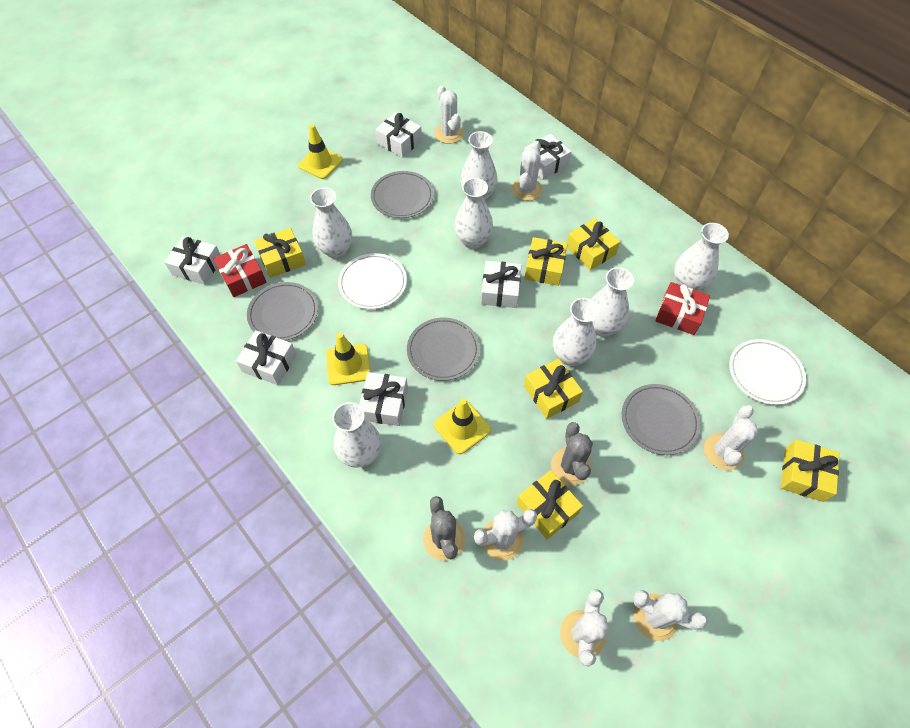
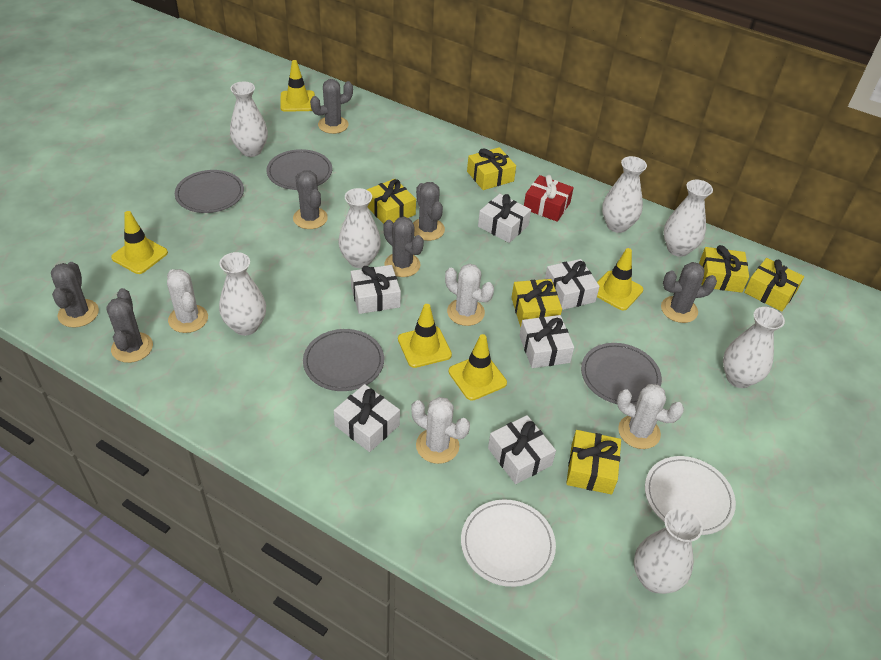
grey cactus: [423,496,466,561] [551,422,593,485] = 2 -> [51,262,99,328] [106,288,153,363] [293,170,328,229] [310,79,353,134] [383,217,424,277] [413,182,445,241] [661,262,717,323] = 7
red gift: [213,244,267,297] [655,282,710,335] = 2 -> [524,175,574,222] = 1
white cactus: [434,86,464,144] [474,509,537,561] [511,141,543,201] [560,589,609,666] [633,590,708,641] [704,405,758,470] = 6 -> [167,269,208,333] [411,397,470,464] [445,264,494,326] [617,384,684,449] = 4
yellow traffic cone: [298,124,343,179] [326,333,371,385] [434,399,491,454] = 3 -> [111,211,168,274] [280,60,315,112] [398,304,452,368] [449,334,507,401] [597,248,643,311] = 5

